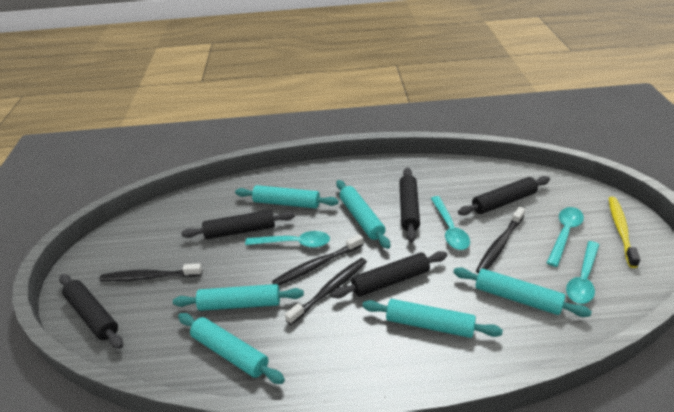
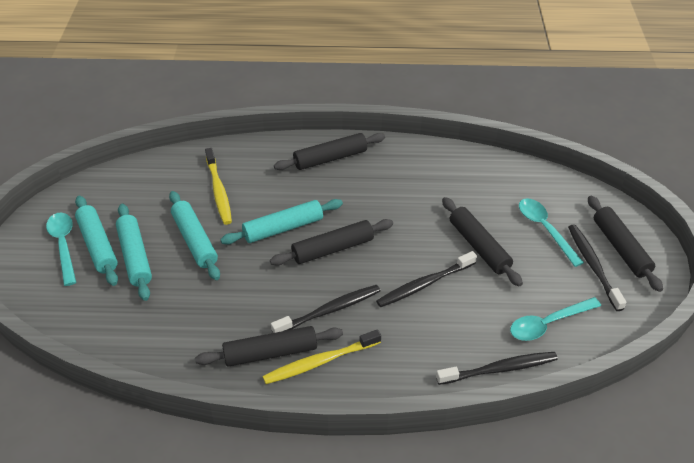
turquoise rolling pin: [173,284,304,311] [178,313,285,384] [235,185,339,209] [336,180,390,249] [362,299,503,338] [453,267,592,317] = 6 -> [75,196,118,286] [116,204,152,301] [169,191,220,280] [220,199,343,245] = 4
turquoise spoon: [245,231,330,248] [431,196,470,250] [547,207,584,267] [566,241,599,304] = 4 -> [46,213,76,286] [510,297,601,341] [519,198,584,267] = 3
yellow toothbrush: [608,197,640,268] = 1 -> [205,148,232,225] [263,329,381,384] = 2

